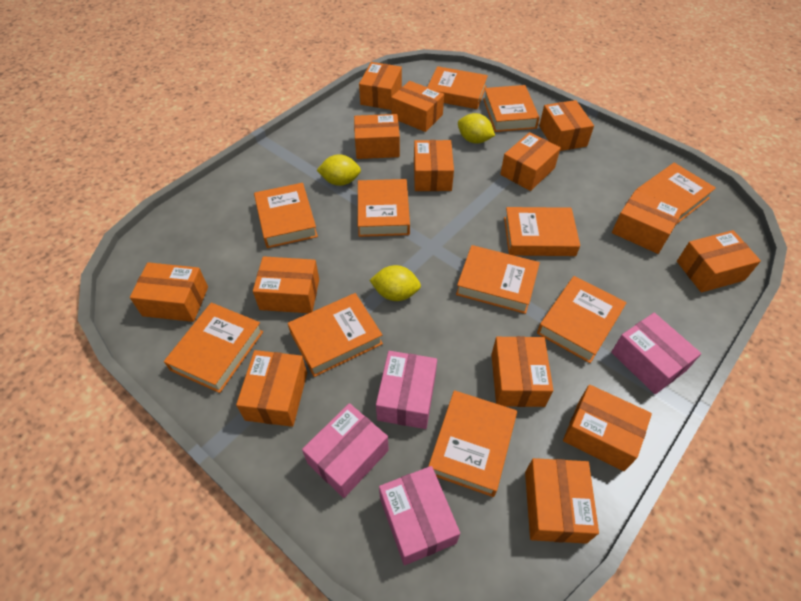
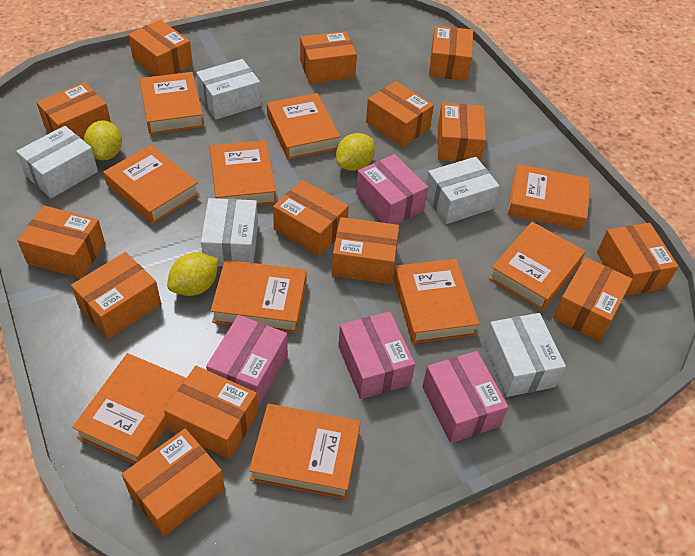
orange book: [164,303,263,393] [254,183,318,248] [288,293,383,377] [358,179,410,237] [427,66,488,109] [428,390,517,497] [456,245,540,314] [483,85,540,132] [504,207,580,256] [537,276,627,363] [636,163,716,224] = 11 -> [72,353,186,464] [103,145,200,224] [139,72,204,134] [210,140,276,205] [211,260,307,333] [249,404,361,499] [267,93,340,160] [393,259,479,344] [489,222,585,311] [508,164,590,230] = 10
white box: none = 0 -> [16,126,98,198] [196,59,261,120] [201,198,258,266] [426,157,500,224] [484,313,566,397] = 5

